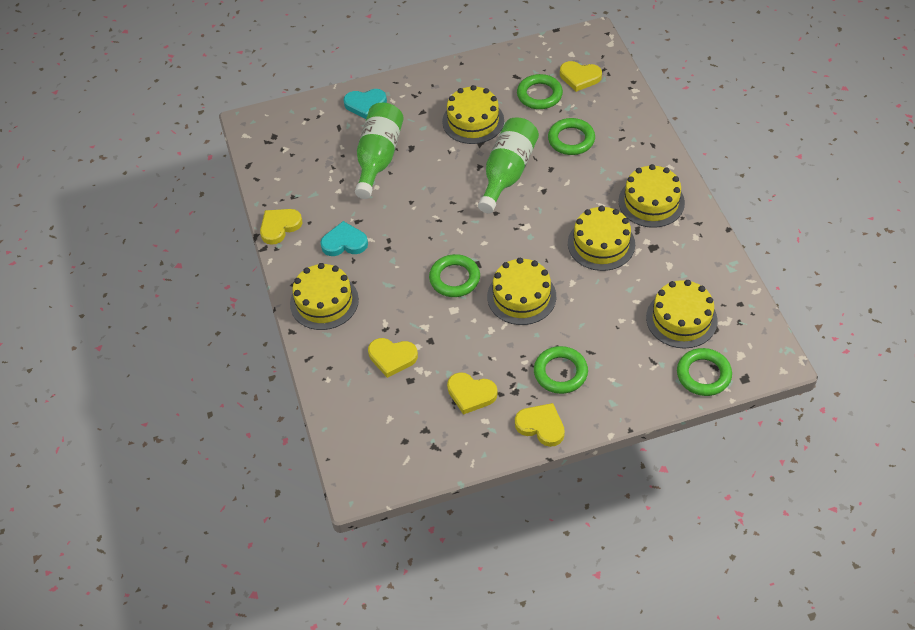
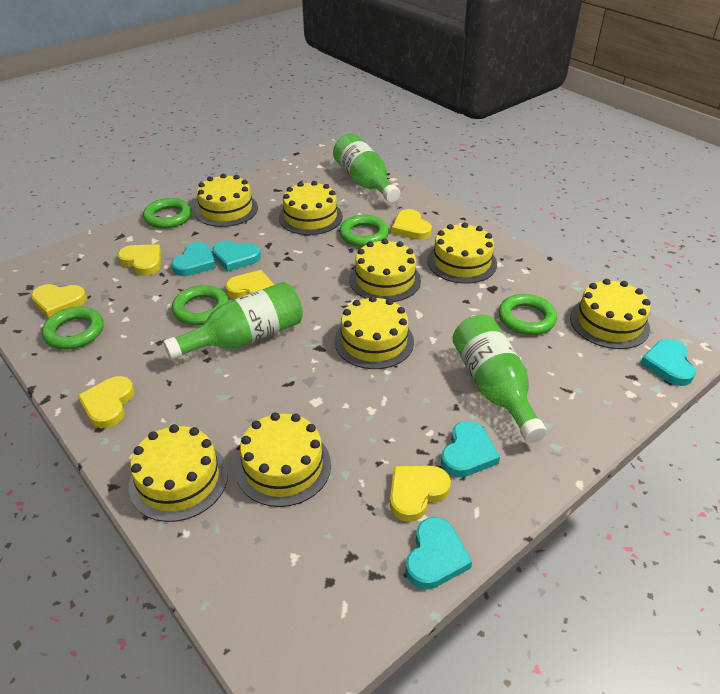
green bottle: [355,103,404,199] [478,118,539,213] = 2 -> [163,282,303,360] [333,134,400,202] [452,315,547,443] = 3
turquoise heart: [320,221,368,256] [344,89,387,119] = 2 -> [171,242,216,276] [212,241,261,271] [405,517,472,589] [441,421,500,477] [640,339,696,386] = 5
yellow cake: [290,263,359,330] [442,85,504,144] [487,258,556,325] [568,206,635,271] [618,164,685,228] [646,280,717,349] = 6 -> [129,424,228,522] [194,174,258,227] [235,412,331,507] [279,181,343,235] [335,296,414,369] [349,239,421,302] [427,222,497,284] [570,279,651,349] = 8
yellow heart: [260,209,303,245] [368,338,418,378] [447,372,498,415] [515,403,565,447] [560,61,602,92] = 5 -> [31,284,87,318] [78,376,135,428] [118,244,161,276] [225,270,274,299] [390,466,451,522] [392,209,432,240] = 6

